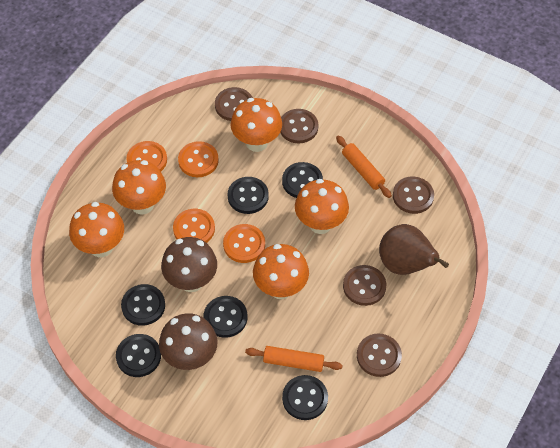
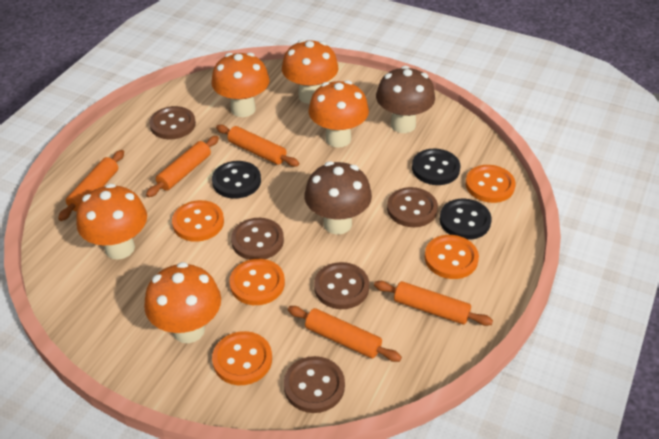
black button: [116,334,161,377] [121,284,165,326] [204,296,248,338] [228,177,269,214] [282,162,323,198] [282,375,328,420] = 6 -> [212,161,261,199] [412,148,460,185] [439,199,492,240] = 3
brown pear: [379,224,449,275] = 1 -> none = 0
orange button: [126,141,167,171] [173,209,215,243] [178,141,219,177] [223,224,265,263] = 4 -> [172,200,224,242] [212,331,272,385] [229,259,285,305] [424,235,479,279] [465,165,516,203] = 5
orange rolling pin: [245,346,343,372] [336,136,392,198] = 2 -> [58,150,124,221] [146,136,219,197] [216,125,299,167] [288,306,402,362] [374,281,493,326] = 5

